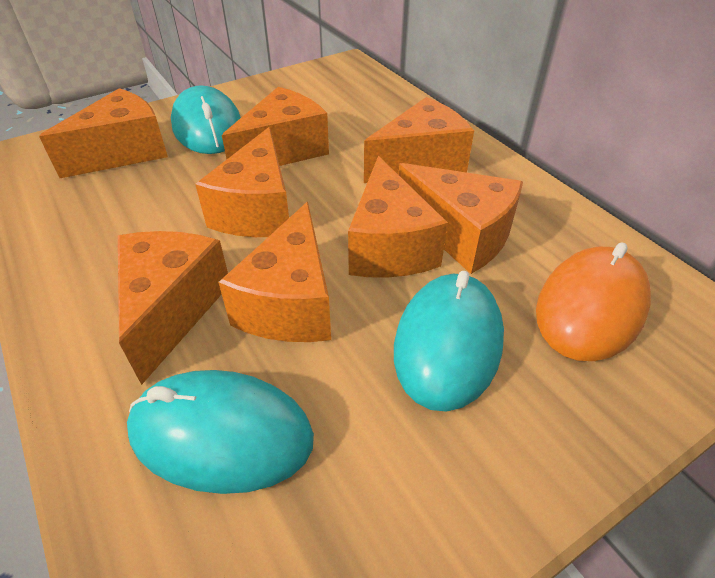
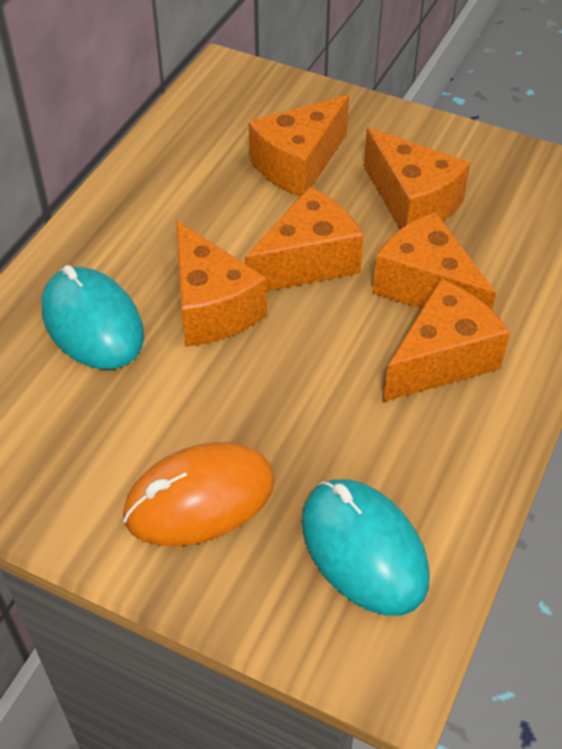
orange cheese: [39,88,168,178] [118,231,228,385] [195,127,289,237] [218,202,331,342] [222,87,329,166] [348,156,448,278] [364,97,474,183] [399,163,523,274] = 8 -> [176,220,267,347] [244,187,364,291] [249,95,349,196] [364,128,470,229] [372,212,496,310] [383,279,510,402] = 6
turquoise mouse: [127,370,314,494] [171,85,241,154] [394,271,504,412] = 3 -> [42,265,144,369] [302,479,430,616] = 2

